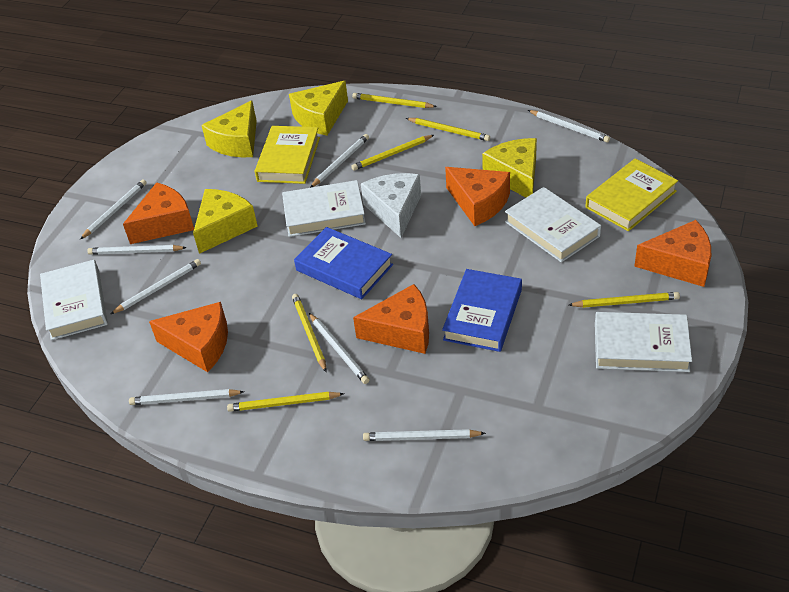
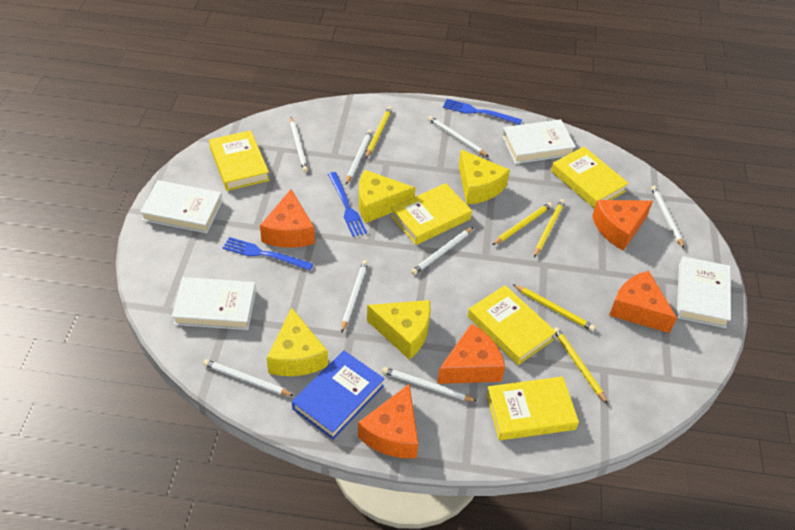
blue book: [294,227,393,299] [442,269,522,352] = 2 -> [292,351,384,440] = 1
blue fork: none = 0 -> [223,237,313,271] [328,172,367,237] [443,99,522,125] = 3
white cheese: [361,173,421,238] = 1 -> none = 0
yellow book: [255,126,320,184] [585,159,678,231] = 2 -> [209,130,270,191] [391,183,472,245] [468,285,556,365] [486,376,579,441] [551,146,629,209] = 5
yellow pencil: [227,392,344,412] [292,294,327,372] [351,135,434,171] [352,93,437,108] [406,118,490,141] [569,292,680,308] = 6 -> [366,106,392,158] [492,202,552,245] [513,284,595,331] [534,199,565,257] [554,327,608,404] = 5

